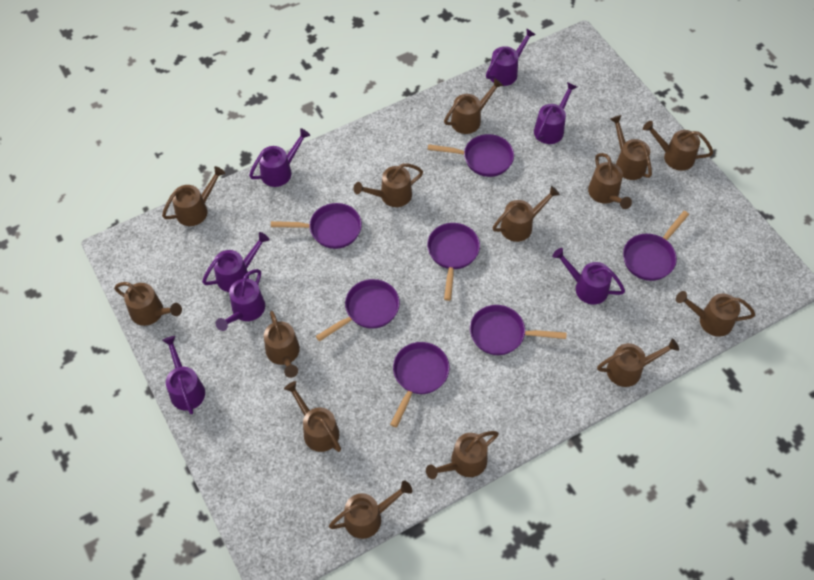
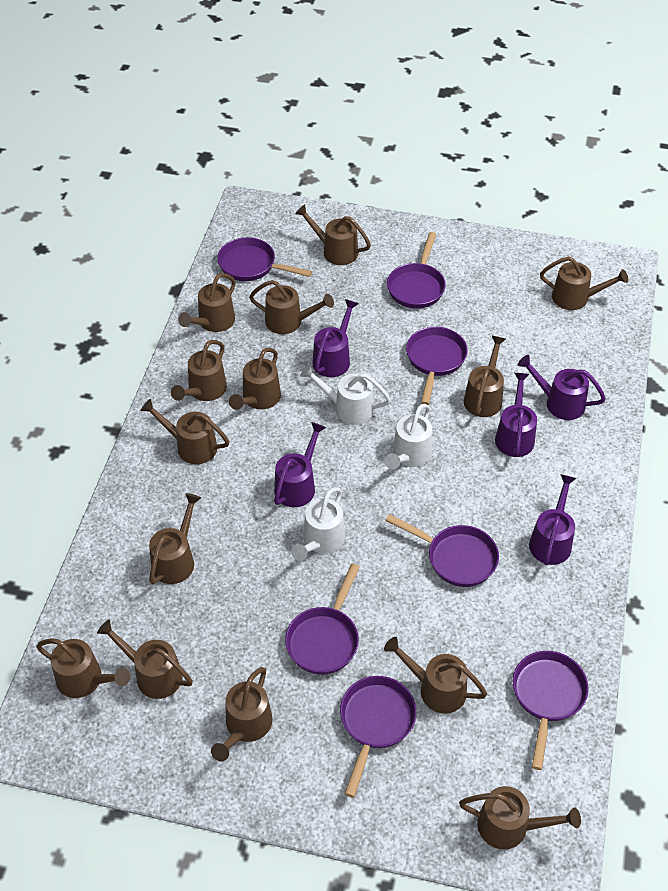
purple watering can: [162,336,205,414] [202,232,269,292] [216,269,265,331] [249,128,310,187] [486,29,536,86] [534,82,577,144] [553,248,625,305] = 7 -> [274,422,326,507] [312,299,358,377] [495,373,537,457] [518,355,606,420] [529,474,577,565] = 5
white watering can: none = 0 -> [291,487,345,561] [300,364,391,425] [385,404,432,470] = 3

